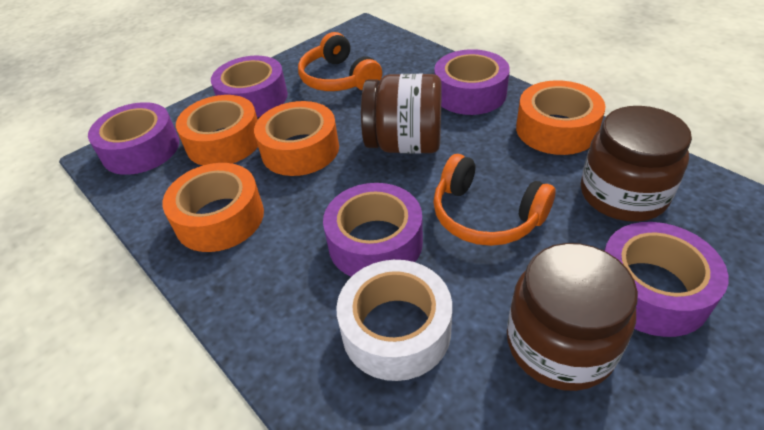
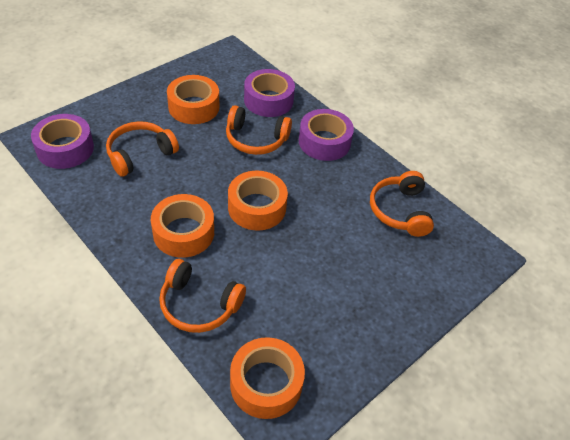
brown jar: [361,74,442,154] [507,243,638,391] [581,106,692,222] = 3 -> none = 0
orange headphones: [298,32,382,91] [433,154,555,246] = 2 -> [106,121,179,177] [159,259,246,333] [226,105,292,155] [370,171,434,237] = 4
purple tape: [88,102,179,175] [211,56,288,117] [323,183,423,277] [434,49,510,115] [604,222,728,337] = 5 -> [31,114,94,169] [244,69,295,117] [299,109,354,161] = 3
white tape: [336,260,452,381] = 1 -> none = 0

